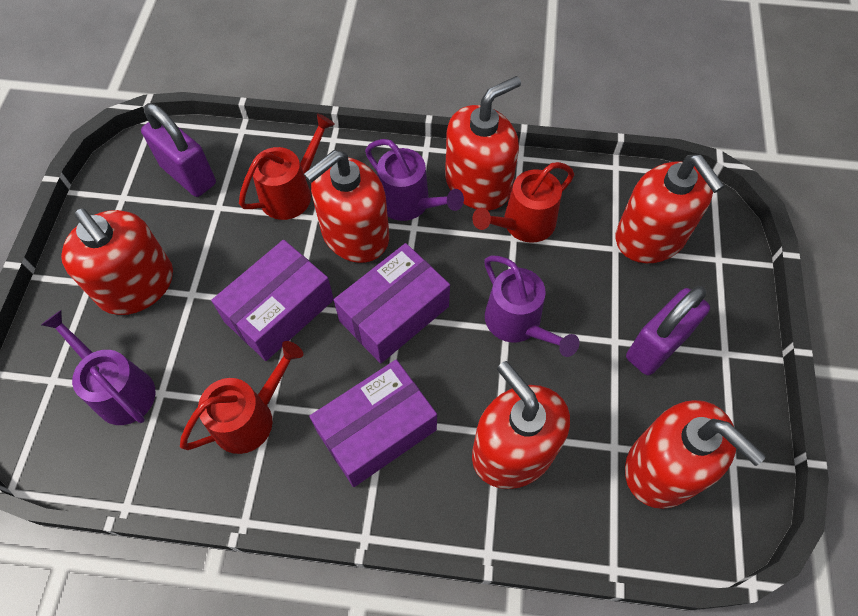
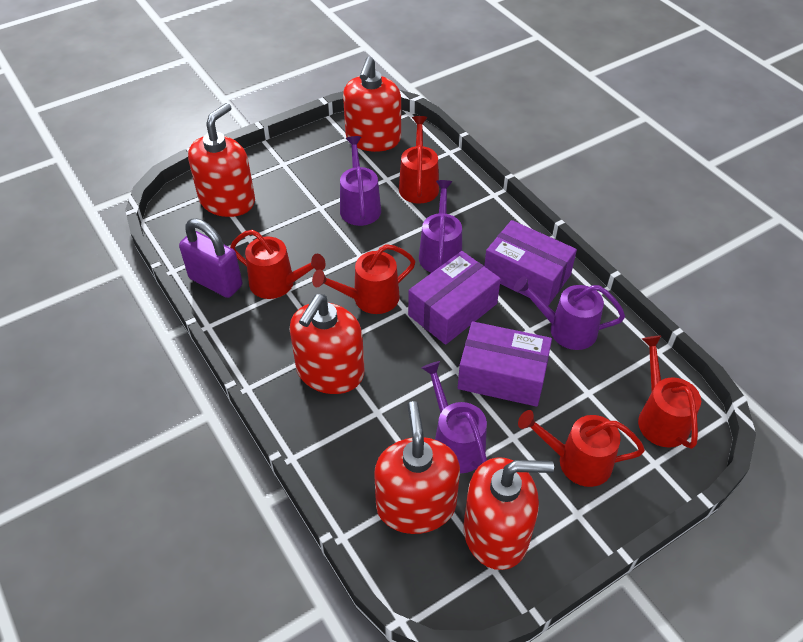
purple padlock: [141,103,216,197] [626,286,710,375] = 2 -> [179,218,242,298] = 1
purple watering can: [41,310,156,425] [365,139,464,221] [484,256,579,357] = 3 -> [340,136,381,226] [419,180,462,273] [422,361,487,473] [514,276,625,350] = 4
red soap dispenser: [61,208,173,315] [304,150,389,263] [445,76,521,211] [472,361,570,489] [615,155,724,263] [625,400,766,509] = 6 -> [188,103,255,217] [290,294,364,394] [343,57,401,152] [374,401,460,534] [464,457,554,570] = 5
red watering can: [180,341,304,454] [239,113,335,220] [472,162,574,243] = 3 -> [230,230,326,299] [312,244,415,314] [399,116,439,204] [518,410,645,487] [638,336,701,449] = 5

